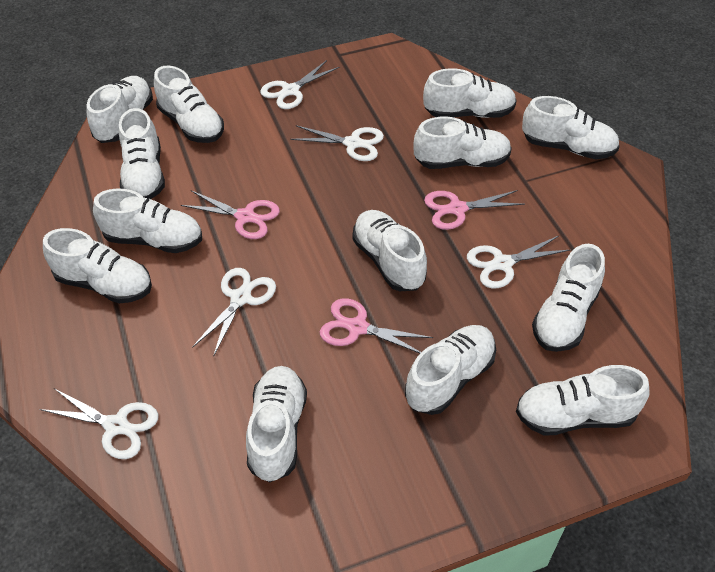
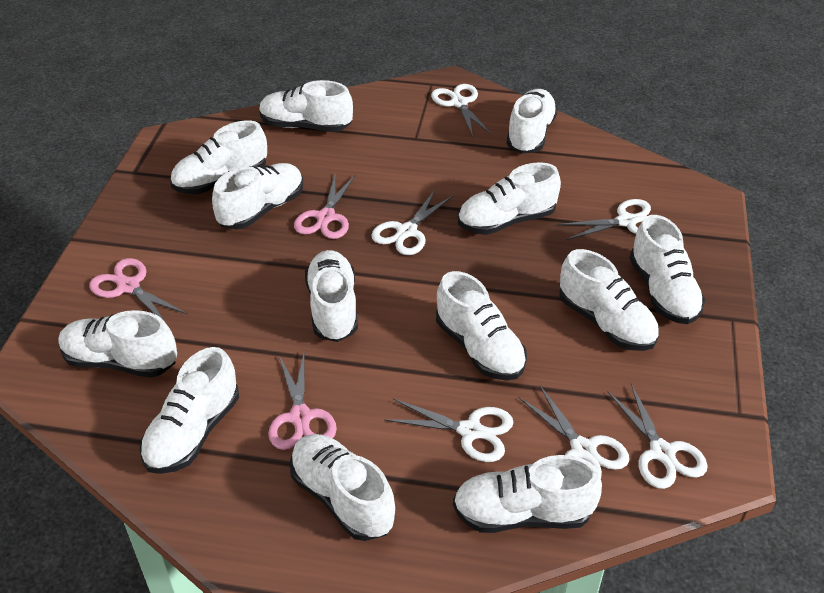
white scissors: [39,388,159,459] [192,268,276,357] [260,60,339,109] [290,125,384,161] [467,236,570,289] = 5 -> [371,190,454,255] [384,398,514,462] [431,84,491,137] [519,386,629,478] [557,199,651,241] [607,383,708,489] = 6

